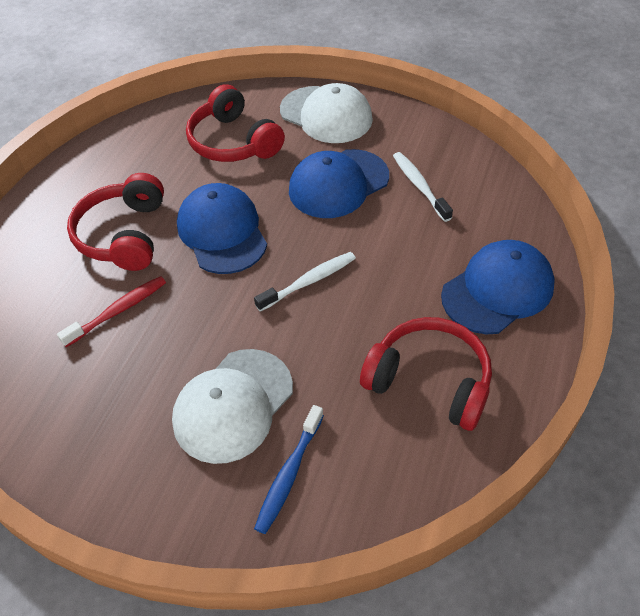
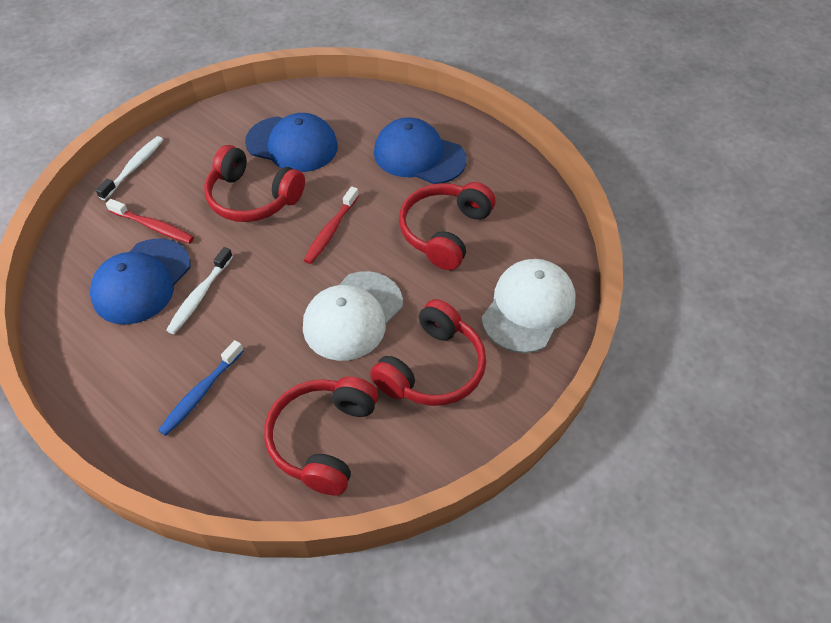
red headphones: [67,173,164,271] [186,84,285,162] [360,317,492,431] = 3 -> [204,145,305,222] [264,376,378,496] [370,299,486,406] [399,182,495,270] = 4
red toothbrush: [57,276,166,347] = 1 -> [106,199,194,244] [304,186,359,264] = 2

